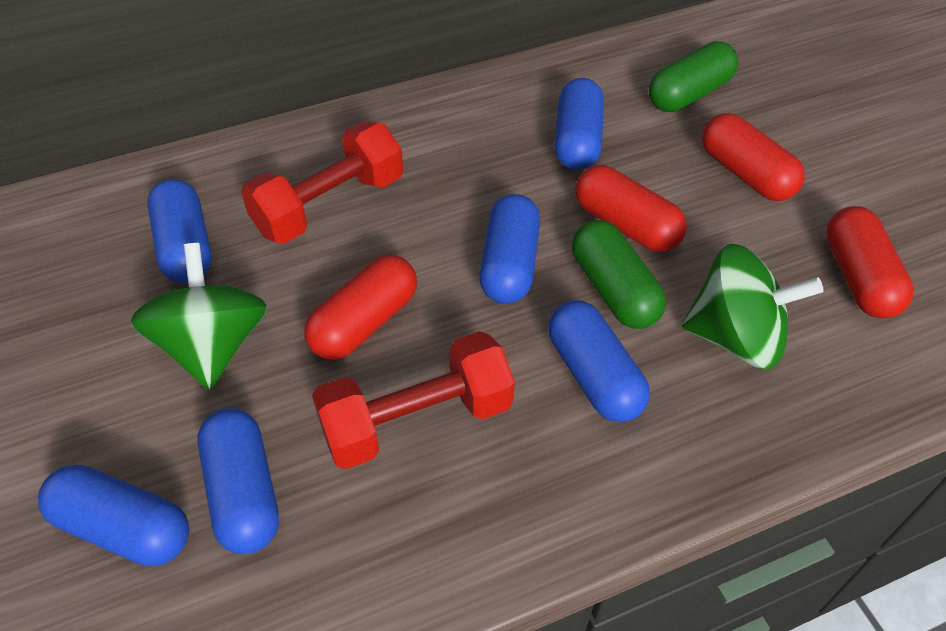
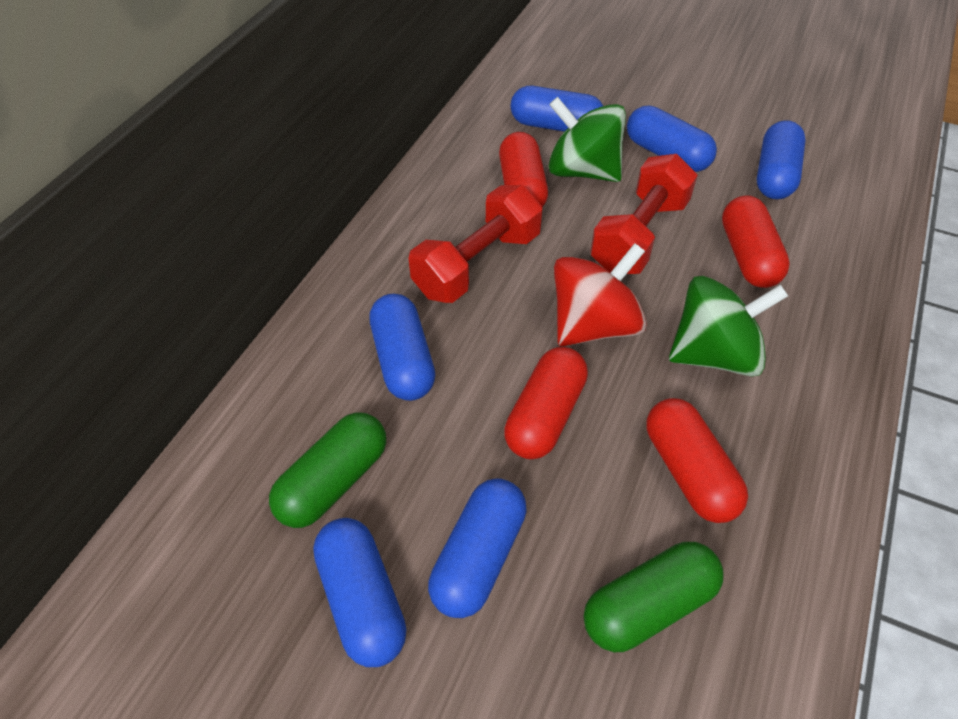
red spinning top: none = 0 -> [554,243,647,347] = 1

